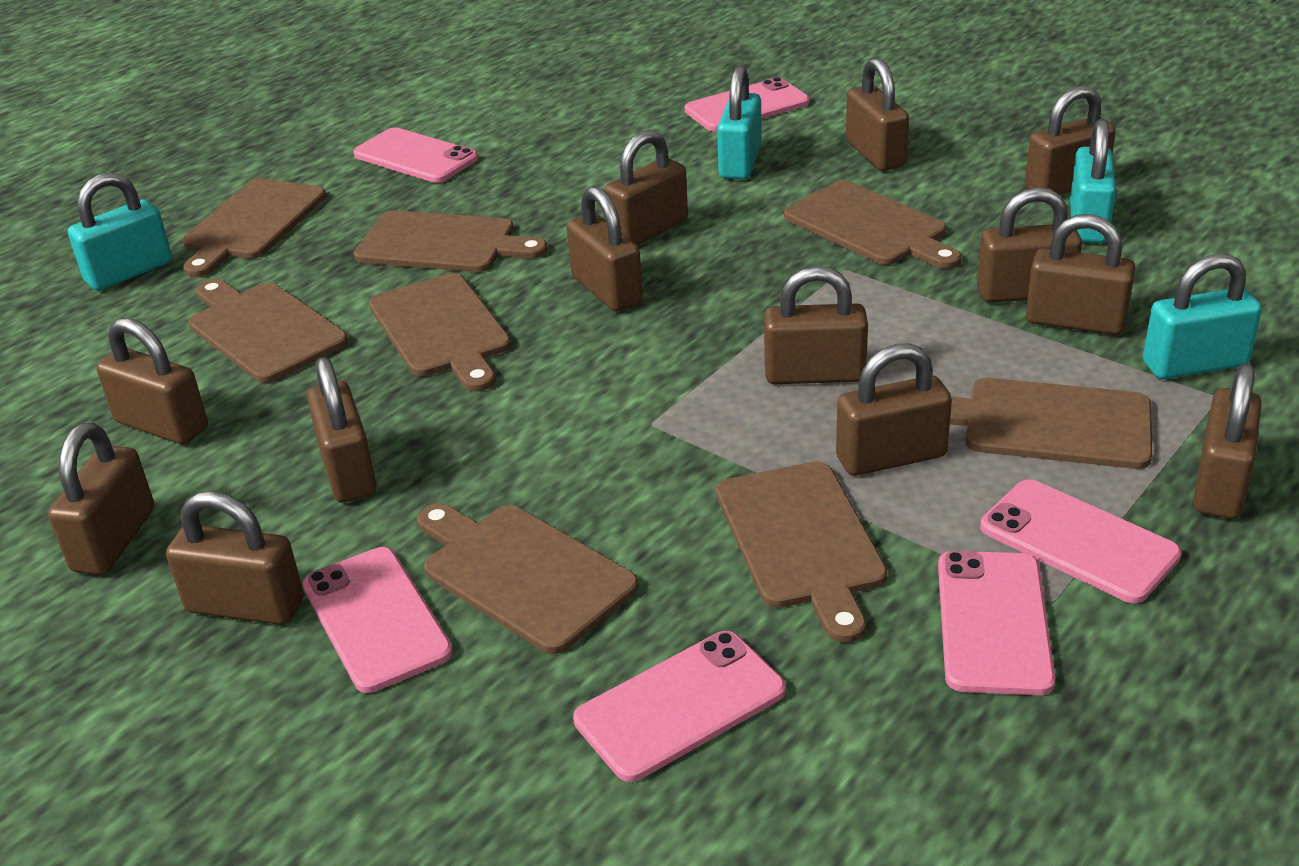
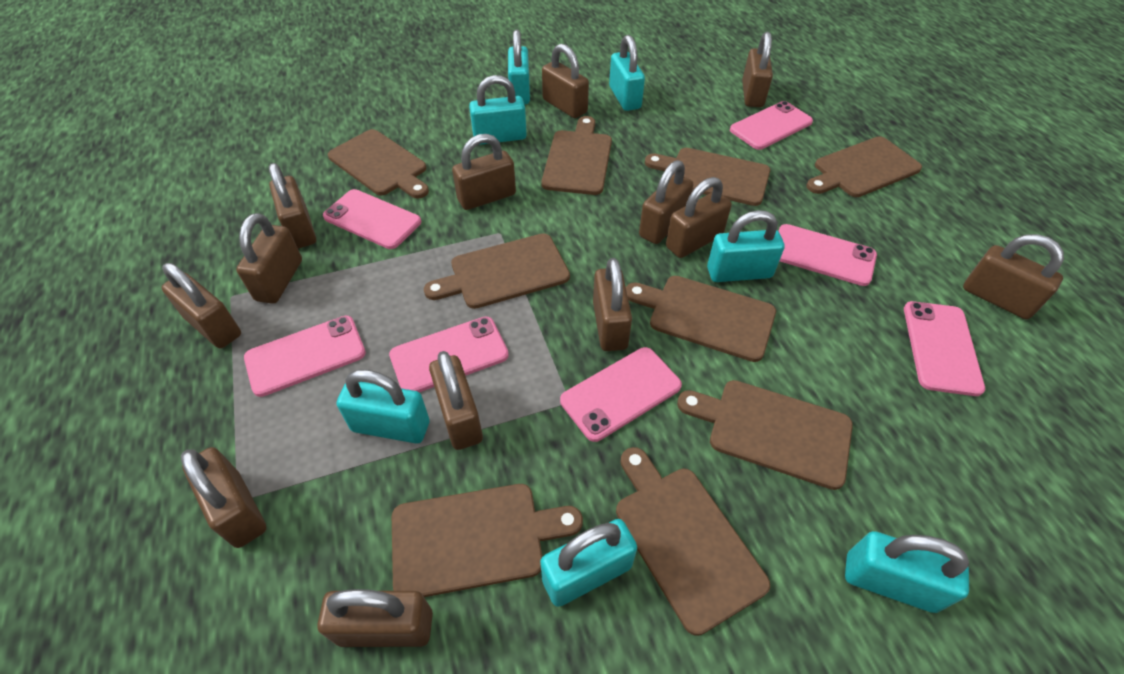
brown cutting board: [182,178,326,277] [189,279,348,383] [354,210,548,272] [369,273,511,391] [417,503,638,654] [716,461,887,643] [784,180,961,269] [950,378,1152,469] = 8 -> [328,129,429,199] [392,484,583,597] [424,233,570,309] [541,116,612,195] [616,447,770,636] [626,276,776,362] [645,148,770,206] [677,380,853,490] [806,136,922,197] = 9
pink phone: [302,547,453,693] [353,127,478,183] [573,631,786,782] [685,77,809,131] [938,551,1055,695] [980,479,1182,603] = 6 -> [244,316,366,397] [323,189,421,249] [389,316,509,392] [560,347,682,442] [730,101,813,150] [779,224,877,286] [904,301,985,396] = 7
turquoise padlock: [68,173,172,291] [717,66,762,180] [1070,119,1116,243] [1143,253,1262,379] = 4 -> [337,369,430,444] [469,75,527,145] [508,29,530,104] [540,519,637,607] [609,35,645,111] [707,210,785,282] [845,531,969,613] = 7

